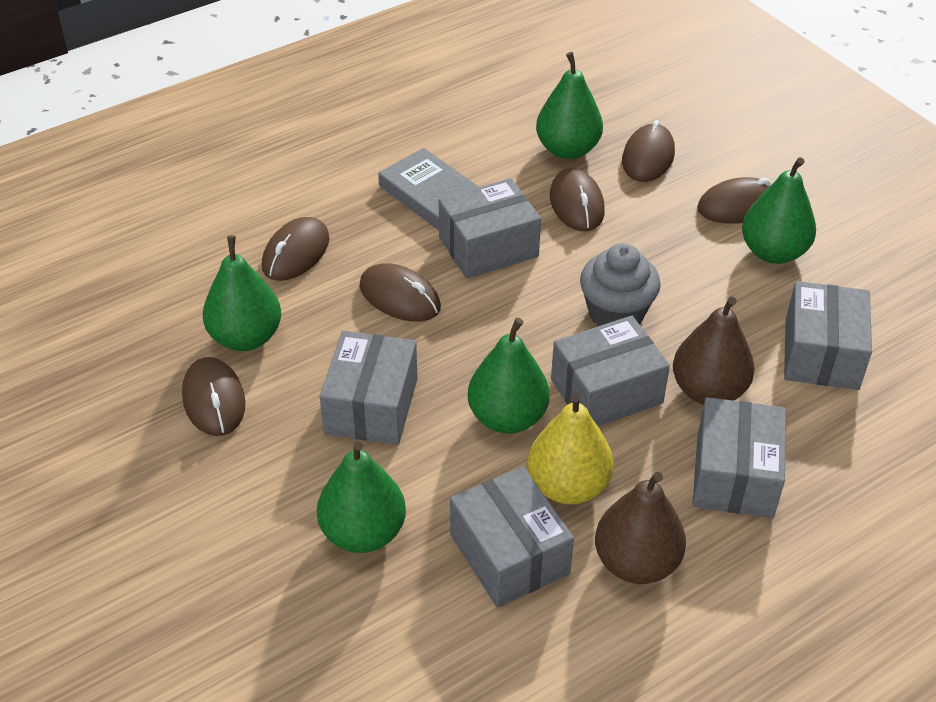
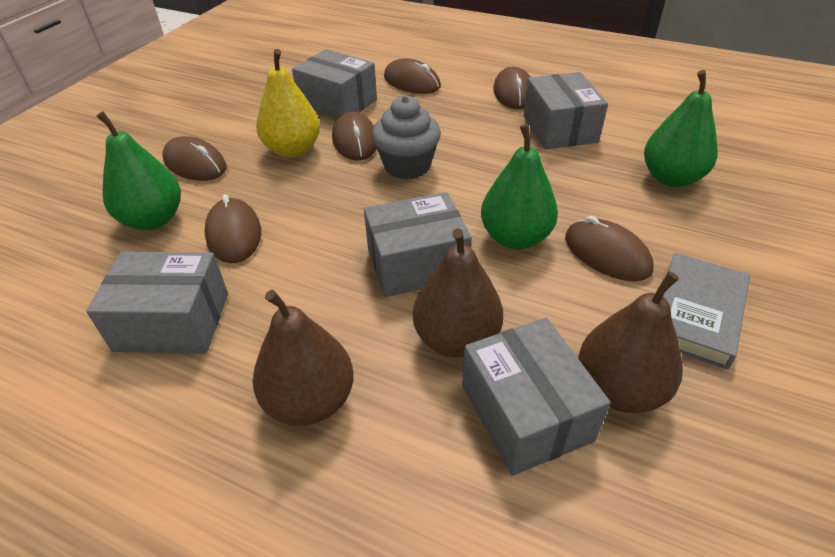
brown pear: [595,472,686,584] [673,297,755,405] = 2 -> [253,290,354,426] [413,229,503,358] [578,272,683,413] = 3
green pear: [203,235,281,351] [317,441,406,553] [468,318,550,434] [536,52,603,159] [742,157,816,264] = 5 -> [96,111,181,230] [481,124,558,249] [644,70,718,187] = 3
grey box: [320,331,417,445] [439,178,541,279] [450,467,574,608] [551,316,670,426] [692,397,786,518] [784,281,872,390] = 6 -> [86,252,228,353] [292,49,377,119] [364,192,472,297] [462,318,611,476] [523,72,608,149] = 5

